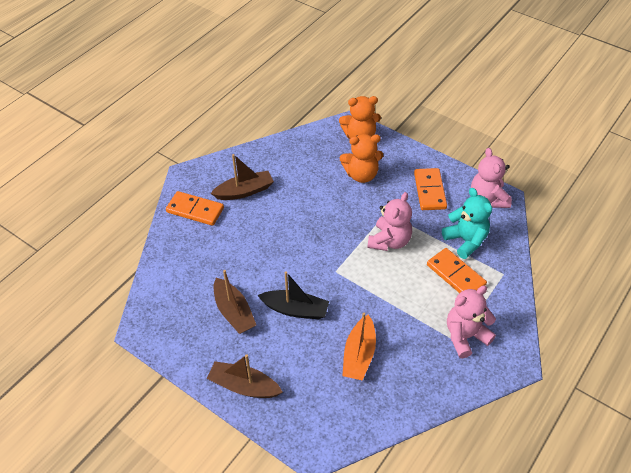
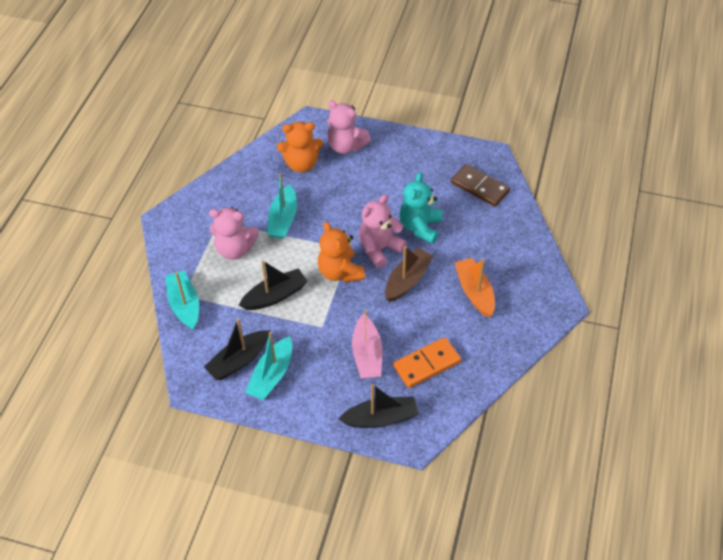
black boat: [257,271,329,319] = 1 -> [204,319,270,380] [239,260,308,310] [339,384,419,428] = 3
brown boat: [207,354,283,398] [210,154,274,200] [214,270,256,334] = 3 -> [385,246,433,302] = 1
brown domino: none = 0 -> [451,164,510,207] = 1
orange domino: [166,191,224,226] [414,168,447,210] [427,248,487,293] = 3 -> [393,337,461,388] = 1
pink boat: none = 0 -> [352,310,382,378] = 1
turquoise boat: none = 0 -> [165,270,199,330] [245,332,292,400] [267,174,297,239] = 3

